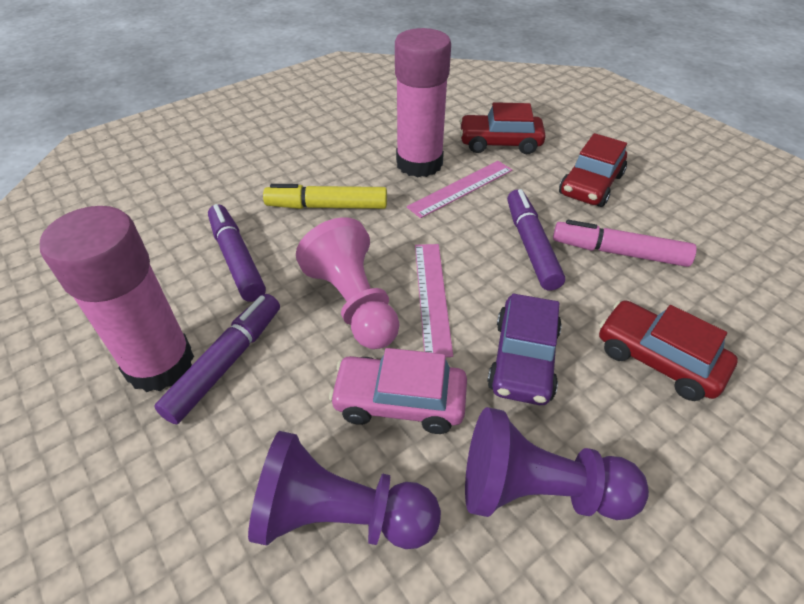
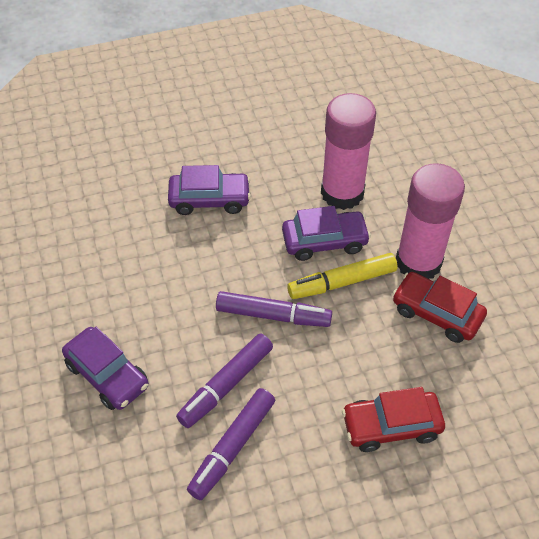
pink car: [329,348,467,434] = 1 -> none = 0
pink marker: [553,220,696,267] = 1 -> none = 0
pink pawn: [296,217,400,349] = 1 -> none = 0
pink ruler: [407,161,512,218] [415,244,453,357] = 2 -> none = 0
purple car: [487,294,562,405] = 1 -> [62,327,149,410] [168,165,251,215] [282,206,371,261] = 3
purple pawn: [248,431,441,549] [465,407,649,520] = 2 -> none = 0
red car: [459,102,546,154] [559,133,627,207] [599,300,738,401] = 3 -> [342,387,445,452] [393,272,487,343] = 2

